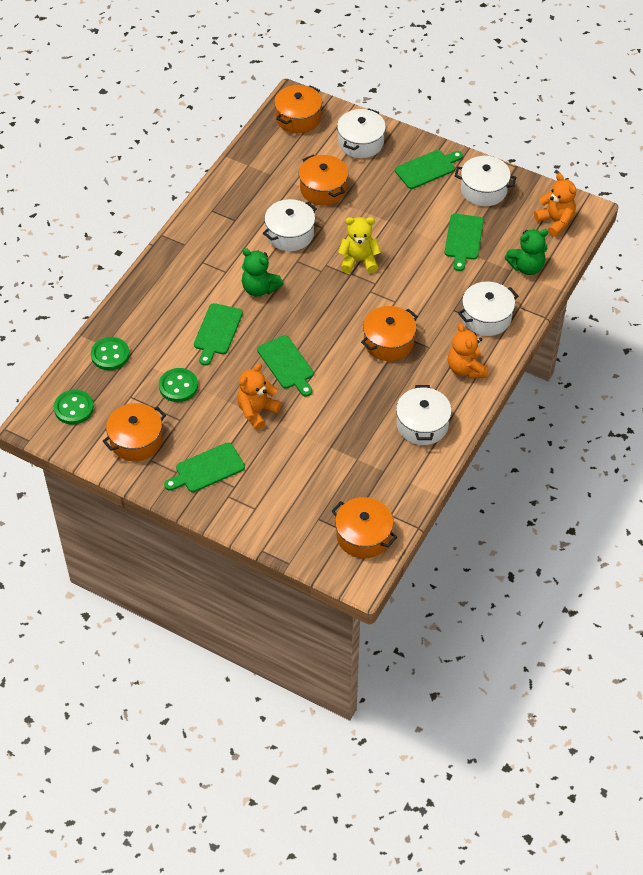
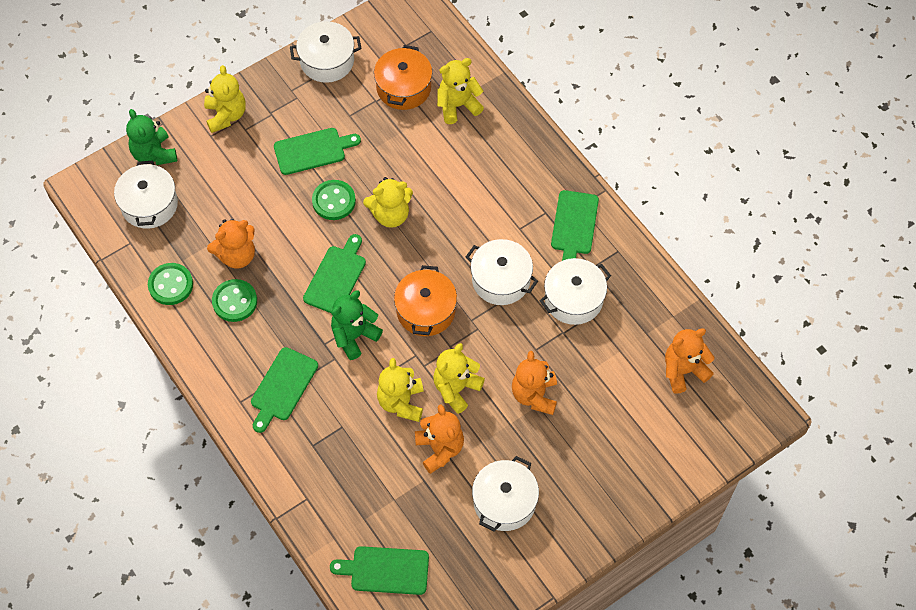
orange pot: [103,403,166,461] [274,85,322,133] [299,155,348,205] [331,497,397,558] [361,306,418,361] = 5 -> [374,45,432,110] [394,265,457,336] = 2
orange teddy bear: [237,363,282,430] [448,323,488,379] [534,173,576,237] = 3 -> [207,219,255,269] [415,404,464,474] [512,351,557,415] [665,328,715,394] = 4
yellow teddy bear: [338,217,381,273] = 1 -> [204,65,246,133] [363,177,413,228] [377,358,423,422] [433,343,485,414] [437,58,484,124] = 5

